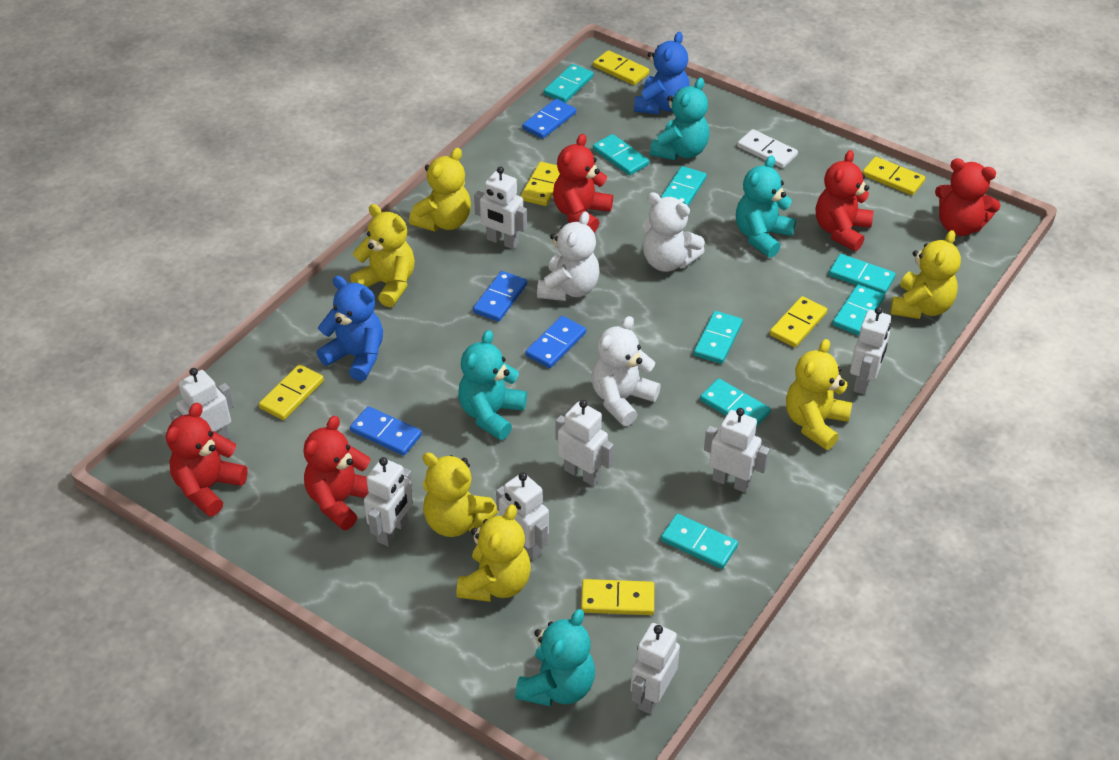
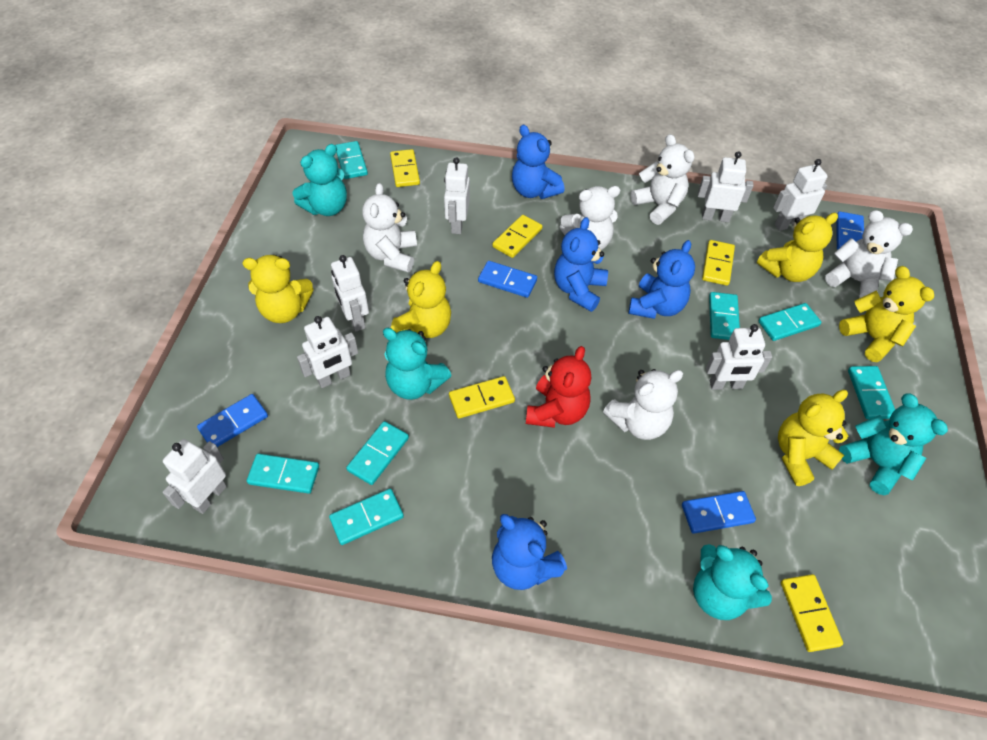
blue teddy bear: [317,276,383,381] [634,32,690,114] = 2 -> [492,514,567,590] [512,125,565,199] [554,217,608,312] [629,240,695,319] = 4
red teddy bear: [166,403,248,517] [303,416,370,530] [553,134,613,232] [816,150,873,251] [935,158,1001,236] = 5 -> [526,346,591,428] = 1
turquoise domino: [544,64,593,103] [593,134,649,176] [660,166,707,206] [661,514,738,569] [694,311,743,364] [700,378,771,427] [829,254,896,295] [832,285,885,336] = 8 -> [247,454,319,494] [329,489,404,545] [335,141,368,179] [346,421,409,485] [709,292,740,340] [758,303,821,341] [848,366,895,419] = 7
white domino: [737,129,798,168] = 1 -> none = 0
white robot: [170,368,234,439] [364,457,413,546] [474,166,527,250] [496,472,549,560] [556,400,614,486] [631,623,680,714] [704,408,770,493] [850,307,891,395] = 8 -> [163,439,227,514] [297,316,358,388] [331,255,369,331] [444,157,470,234] [698,151,754,222] [706,324,772,390] [773,159,828,231] = 7
white teddy bear: [537,212,600,301] [591,316,661,426] [643,192,705,272] = 3 -> [362,183,417,272] [559,186,620,250] [603,369,683,440] [631,134,694,225] [825,210,913,298] = 5
yellow domino: [259,364,324,420] [520,162,560,206] [581,579,654,615] [593,50,649,85] [770,296,827,347] [862,157,925,195] = 6 -> [390,149,420,187] [449,376,515,418] [492,215,542,258] [702,240,735,286] [781,574,843,652] = 5
yellow teddy bear: [350,204,415,307] [409,148,471,231] [423,453,499,537] [457,504,531,602] [786,339,852,450] [890,230,961,319] = 6 -> [242,255,314,323] [391,261,451,338] [757,213,838,282] [778,390,848,486] [839,266,934,362] = 5

